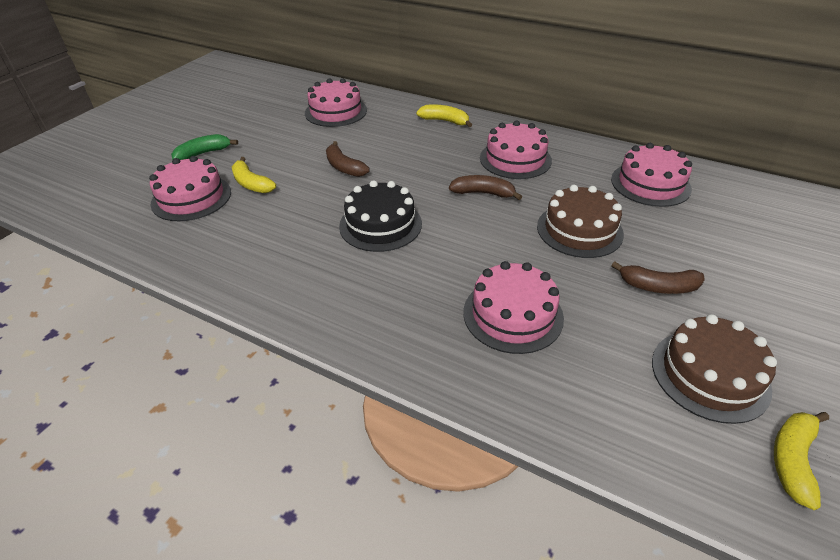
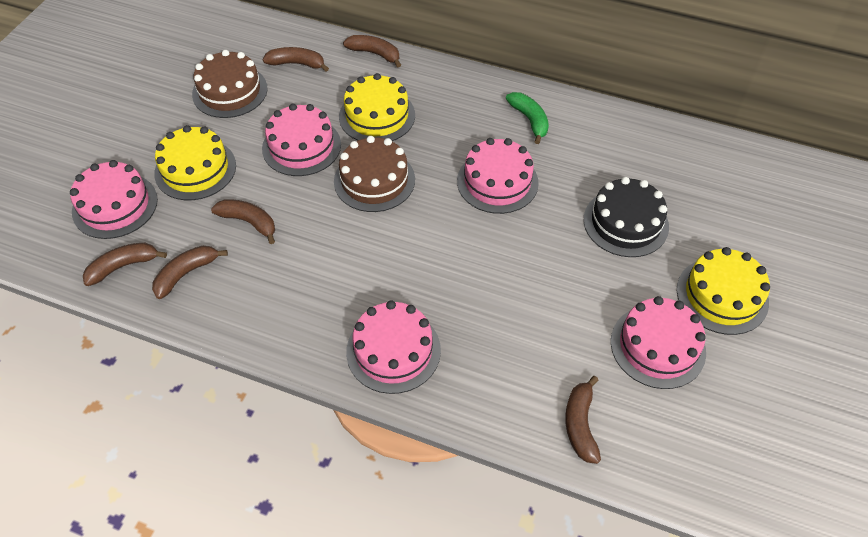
brown banana: [326,141,370,177] [449,175,522,200] [611,262,705,294] = 3 -> [83,243,167,286] [152,246,228,299] [211,199,275,244] [262,47,329,72] [343,35,401,67] [565,376,601,464] = 6
yellow banana: [232,157,276,193] [416,105,472,127] [774,412,829,510] = 3 -> none = 0
yellow cake: none = 0 -> [154,125,236,200] [339,73,415,141] [677,247,770,335] = 3

